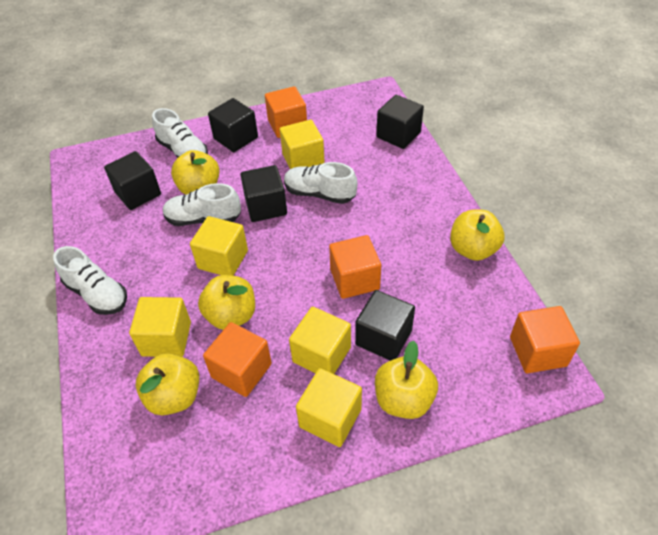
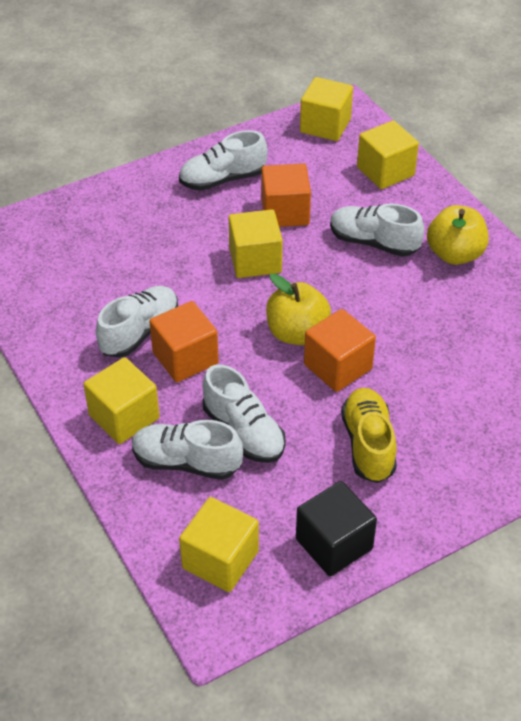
black cube: [104,151,161,210] [208,98,258,152] [240,165,287,222] [355,290,415,361] [377,95,424,149] = 5 -> [296,481,377,576] = 1
orange cube: [203,322,272,397] [265,86,307,138] [329,235,381,299] [510,306,580,373] = 4 -> [149,301,219,382] [261,163,311,227] [304,309,376,392] = 3
white shoe: [53,246,127,315] [152,108,208,158] [163,183,241,226] [284,162,358,204] = 4 -> [96,286,178,358] [132,420,243,480] [179,130,268,191] [202,364,286,463] [330,203,424,257] = 5
yellow apple: [136,353,199,415] [171,150,220,195] [198,275,255,330] [375,341,438,419] [450,210,505,261] = 5 -> [266,273,331,345] [427,205,488,265] = 2
yellow shoe: none = 0 -> [341,388,397,483] = 1

